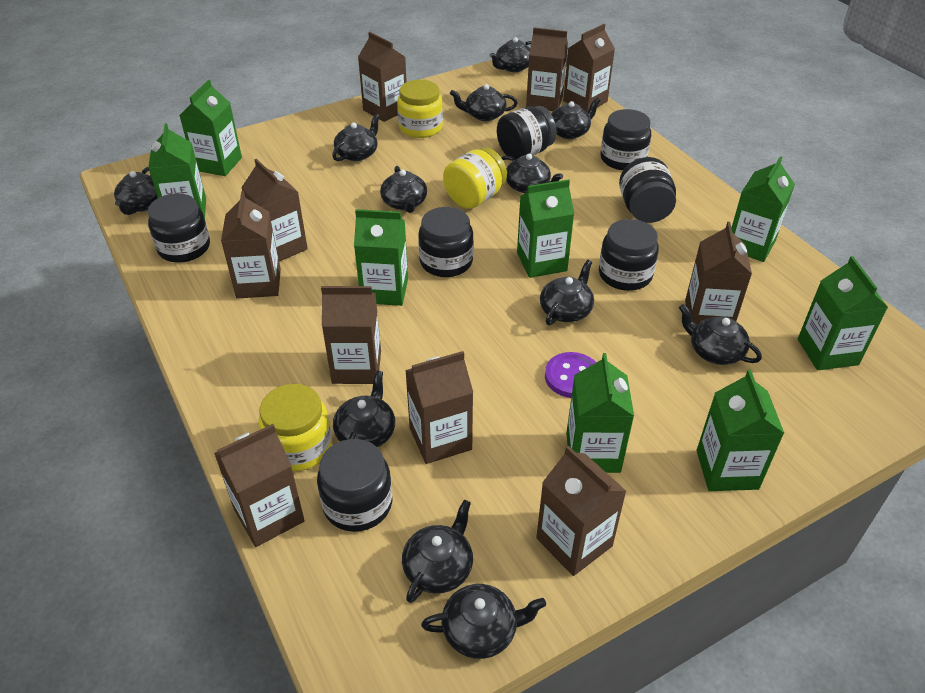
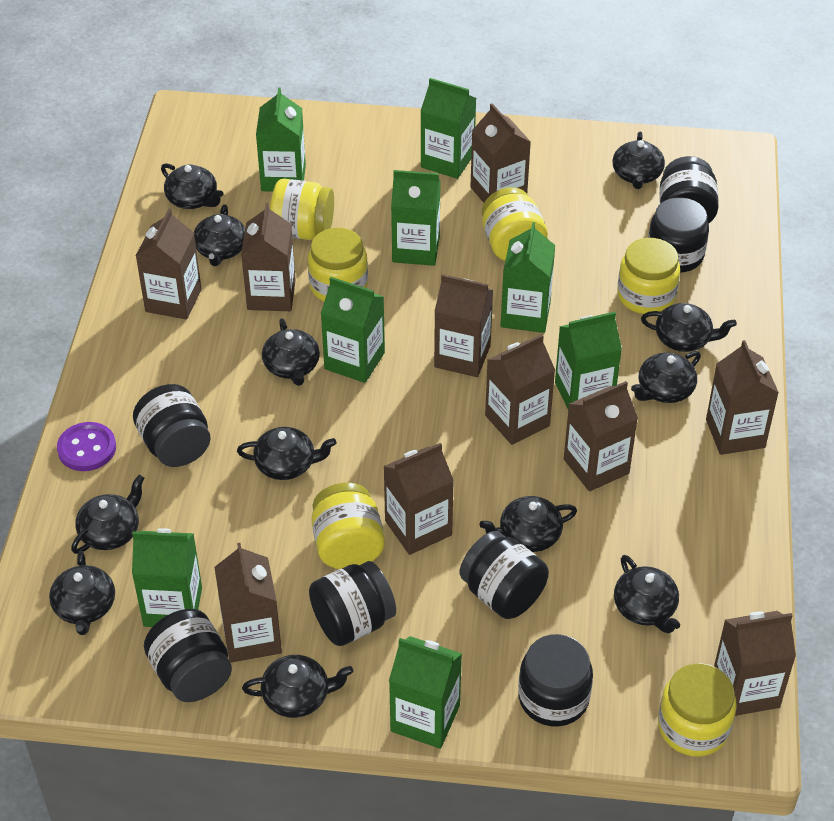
yellow jar: [258,384,332,471] [397,80,443,138] [443,147,507,209] = 3 -> [270,179,334,240] [308,228,368,301] [311,483,385,569] [482,187,548,261] [617,238,680,314] [658,663,737,757] = 6

